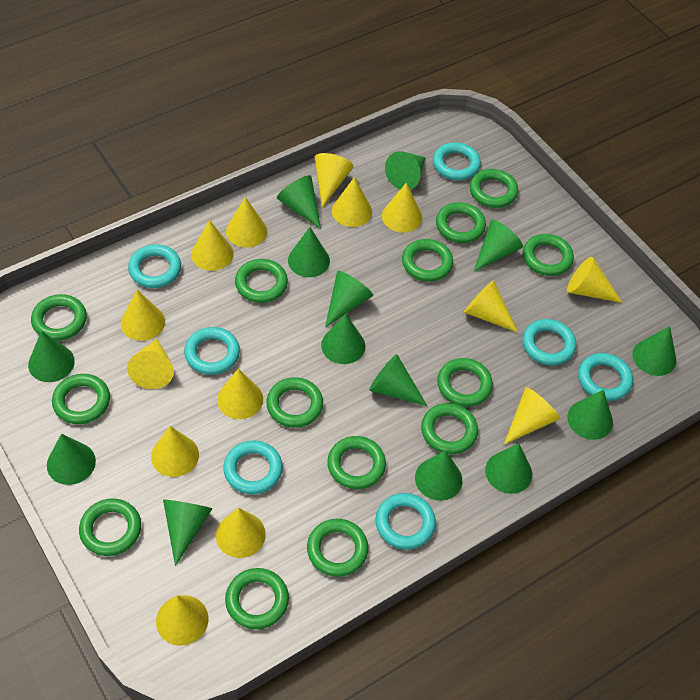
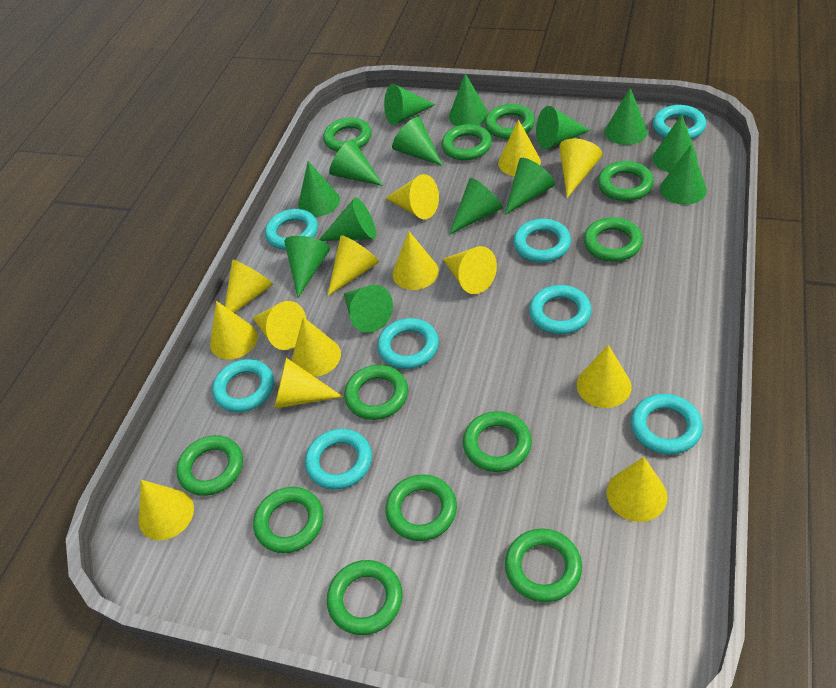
green ring: [31,294,87,341] [52,374,110,424] [79,498,141,556] [225,568,289,629] [235,259,288,303] [266,377,323,428] [307,519,368,577] [327,436,386,489] [402,239,453,282] [421,403,478,454] [436,202,486,243] [437,358,493,407] [470,169,518,208] [523,234,574,276] = 14 -> [176,435,243,496] [253,487,323,553] [323,117,371,152] [327,560,402,635] [344,365,408,420] [385,474,457,541] [441,124,492,160] [463,411,532,472] [485,104,535,139] [505,528,582,602] [584,217,643,262] [598,161,654,201] = 12
turquoise ring: [128,244,181,288] [184,327,240,375] [223,440,283,494] [376,493,436,550] [433,142,481,180] [522,319,576,365] [578,353,633,401] = 7 -> [212,359,274,412] [265,209,318,250] [305,428,372,490] [377,318,439,369] [513,219,571,262] [529,285,592,334] [631,394,703,455] [653,105,706,139] = 8

